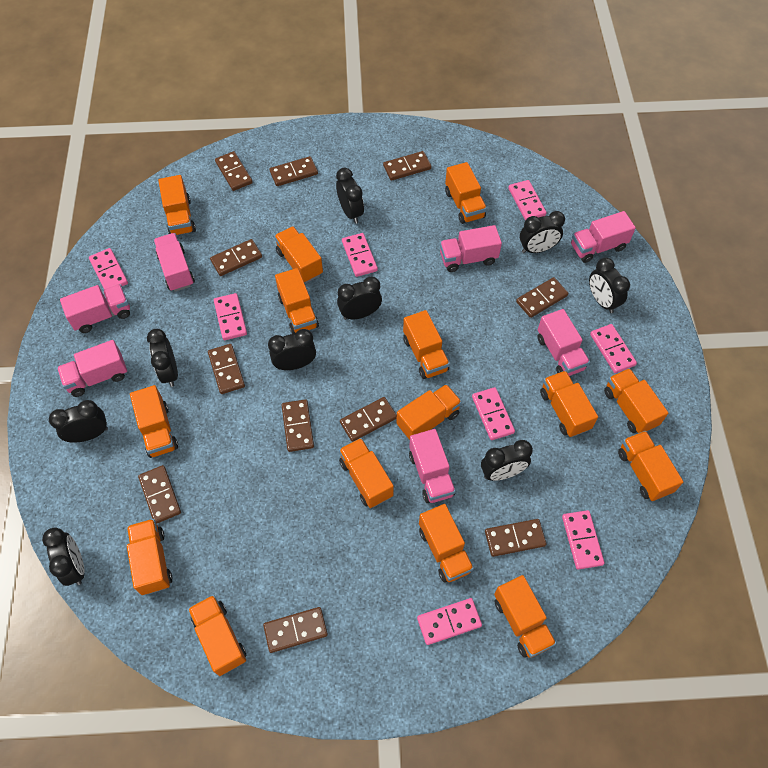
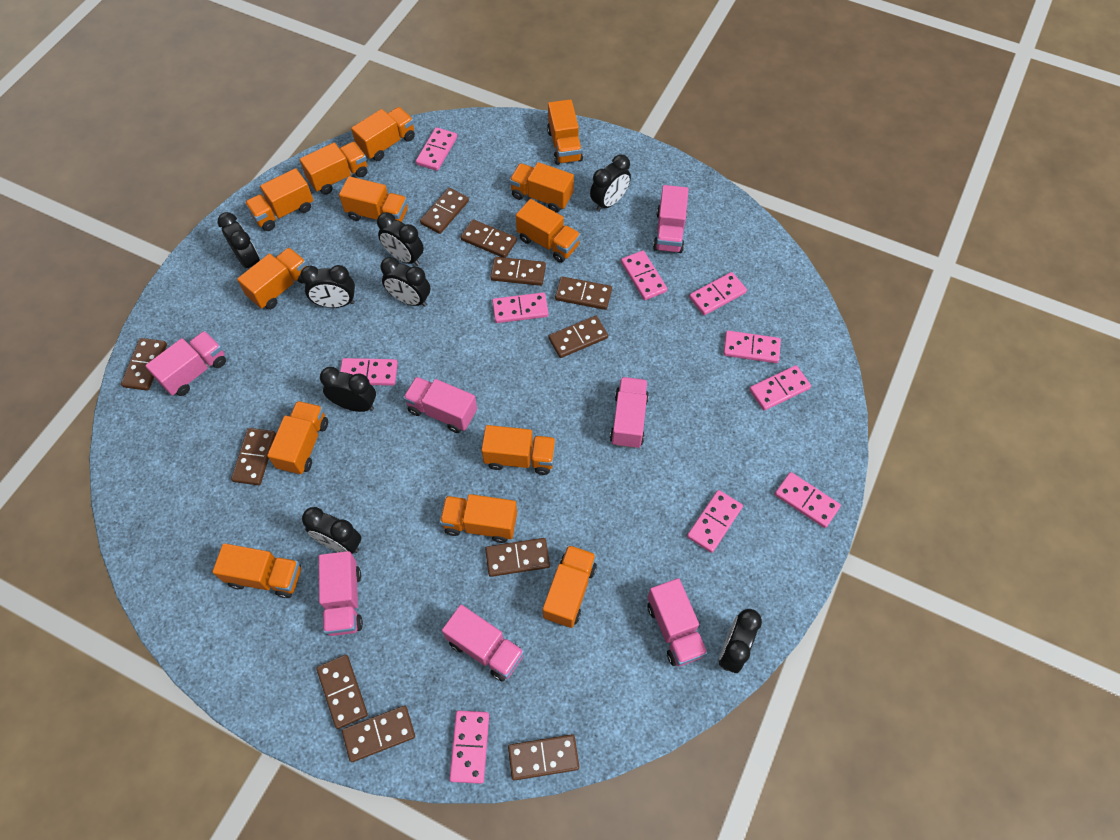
black clock: [42,528,84,586] [49,400,108,443] [147,329,178,387] [268,329,316,370] [336,168,364,224] [337,276,382,320] [481,440,533,481] [520,211,565,253] [589,258,630,313] = 9 -> [218,212,260,268] [300,265,355,308] [302,507,362,554] [320,367,376,412] [377,212,424,266] [380,257,430,307] [590,155,631,212] [719,609,762,673] = 8
orange truck: [127,519,172,595] [130,385,178,458] [158,175,196,235] [188,595,247,676] [274,226,323,283] [275,268,319,334] [339,438,394,508] [396,384,462,441] [403,310,450,379] [419,504,474,583] [445,162,487,224] [494,575,556,658] [540,371,598,437] [604,368,668,433] [618,431,683,501] = 15 -> [212,543,301,598] [237,247,307,310] [245,168,313,231] [267,401,328,475] [300,142,367,195] [339,176,408,222] [351,107,415,161] [440,494,517,543] [481,425,556,475] [509,162,574,213] [516,199,581,263] [543,545,597,628] [547,99,583,165] = 13
pink domino: [89,248,128,289] [214,293,247,340] [342,233,378,277] [417,598,482,645] [472,387,515,440] [508,180,547,221] [562,510,605,570] [590,324,637,373] = 8 -> [340,358,398,386] [416,127,457,171] [449,711,489,784] [492,292,549,323] [621,251,667,300] [687,490,743,553] [689,272,747,315] [723,331,781,363] [749,365,811,411] [775,472,841,528] = 10

